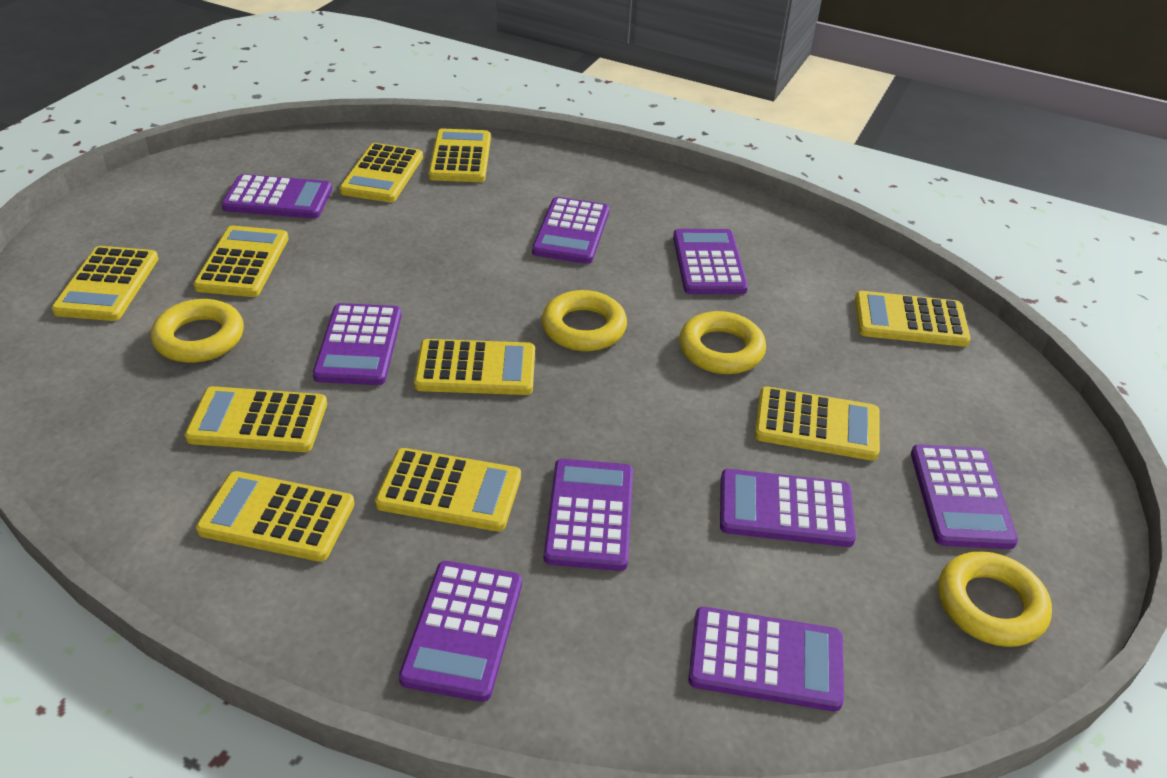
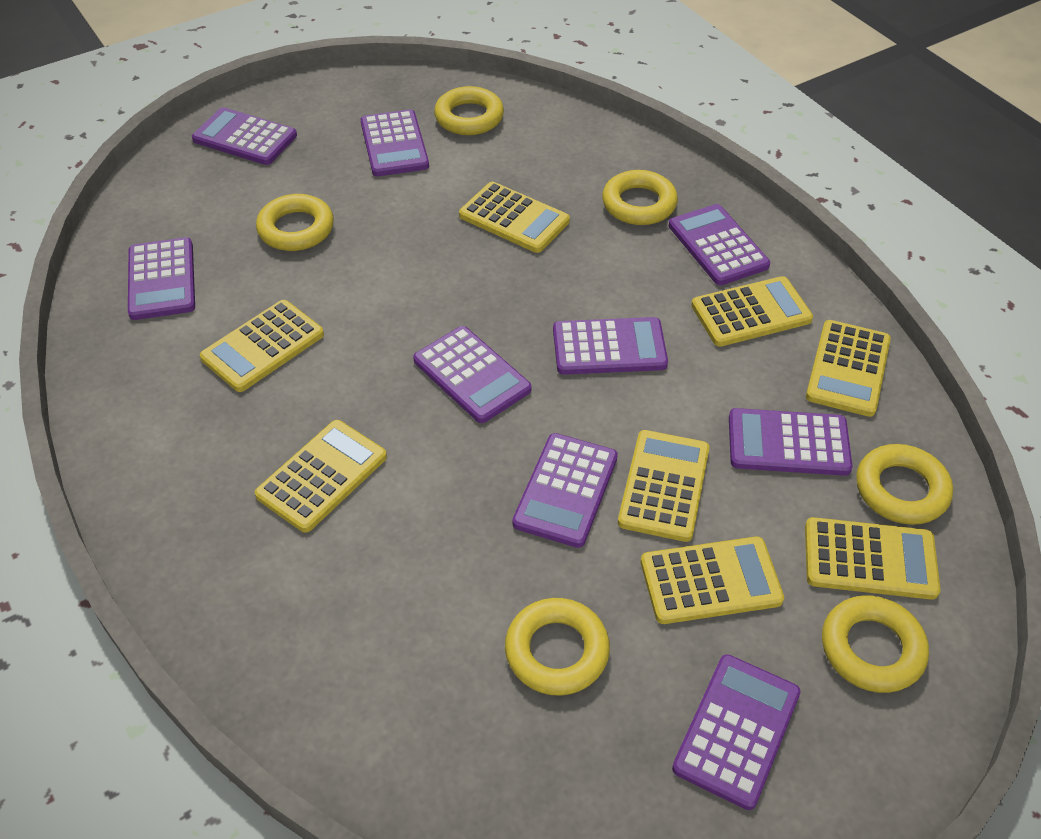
yellow calculator: [51,246,159,321] [185,386,327,452] [193,226,289,297] [196,471,355,562] [339,143,423,202] [375,448,521,531] [414,339,535,395] [428,129,491,182] [754,387,880,461] [855,291,971,347] = 10 -> [200,300,324,392] [255,420,387,533] [459,182,570,253] [618,430,710,542] [641,537,784,624] [691,276,813,347] [805,517,941,600] [806,320,891,417] = 8
yellow ring: [151,299,244,363] [542,290,627,351] [679,311,766,374] [938,551,1052,647] = 4 -> [256,194,334,251] [434,86,504,135] [505,598,610,695] [602,170,678,225] [822,596,929,693] [856,444,953,525] = 6

